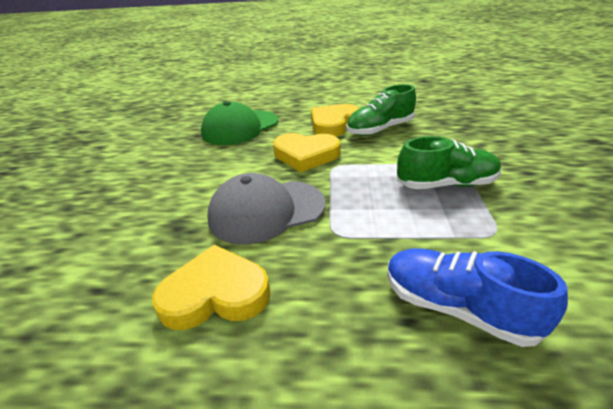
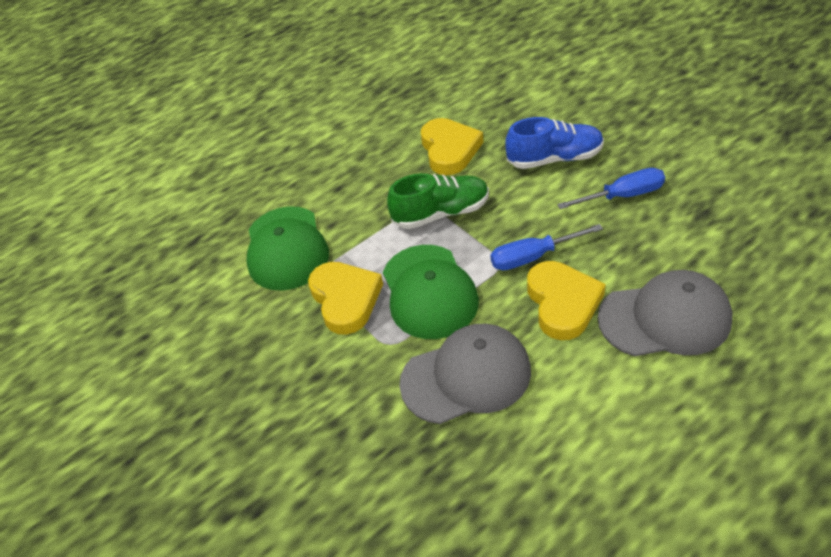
blue screwdriver: none = 0 -> [490,224,603,271] [557,168,665,209] = 2
green cap: [201,101,278,145] = 1 -> [246,206,329,291] [383,245,479,339] = 2
green shoe: [346,84,416,136] [397,136,501,189] = 2 -> [387,173,489,229] = 1
grey cap: [208,173,325,244] = 1 -> [399,324,531,424] [598,270,733,356] = 2

